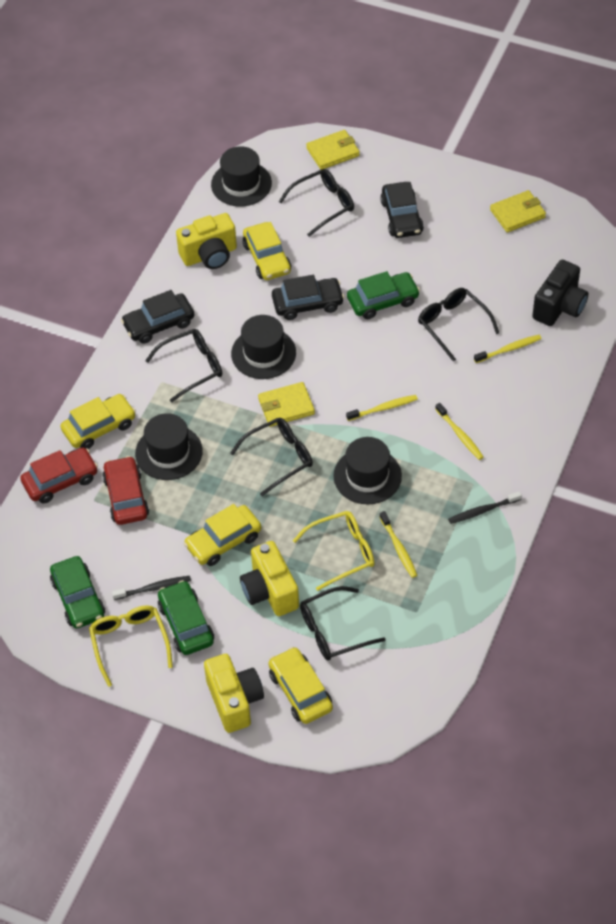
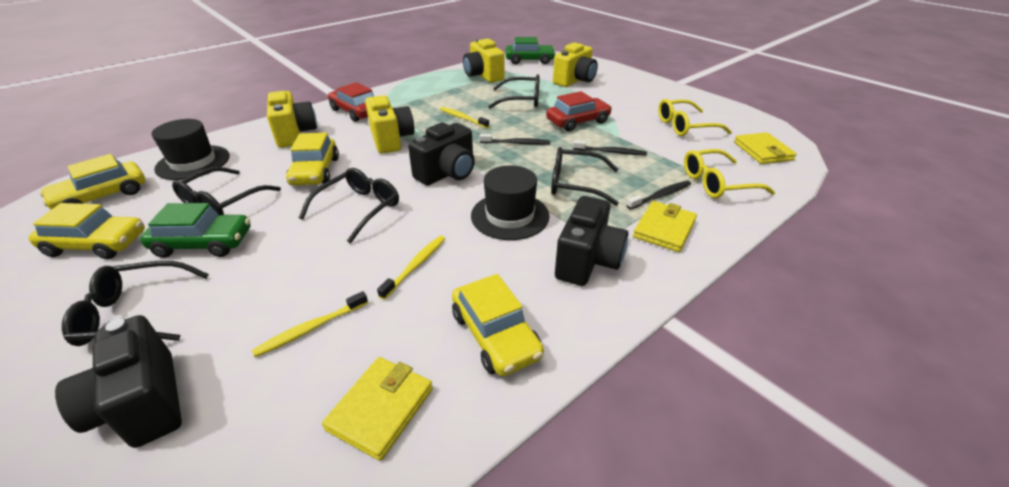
black camera: [532,260,588,326] = 1 -> [55,315,182,448] [408,123,475,186] [555,196,628,286] = 3
black car: [121,290,194,344] [272,275,344,320] [380,182,424,238] = 3 -> none = 0
black hat: [135,413,203,480] [211,146,272,207] [231,315,296,379] [333,437,402,504] = 4 -> [151,119,230,180] [471,165,549,240] = 2
black toothbrush: [112,576,191,600] [448,491,522,524] = 2 -> [479,134,550,145] [573,140,647,156] [627,181,691,210] = 3
green car: [50,556,105,628] [158,580,214,655] [347,271,420,319] = 3 -> [140,203,250,258] [506,37,556,64] = 2
yellow camera: [176,213,237,269] [204,654,264,733] [240,541,299,616] = 3 -> [267,91,317,148] [365,95,415,154] [463,38,504,83] [553,42,598,87] = 4
yellow toothbrush: [346,395,418,421] [380,511,417,578] [435,403,484,460] [474,335,542,363] = 4 -> [251,291,368,357] [377,236,445,300] [440,107,489,128] = 3

